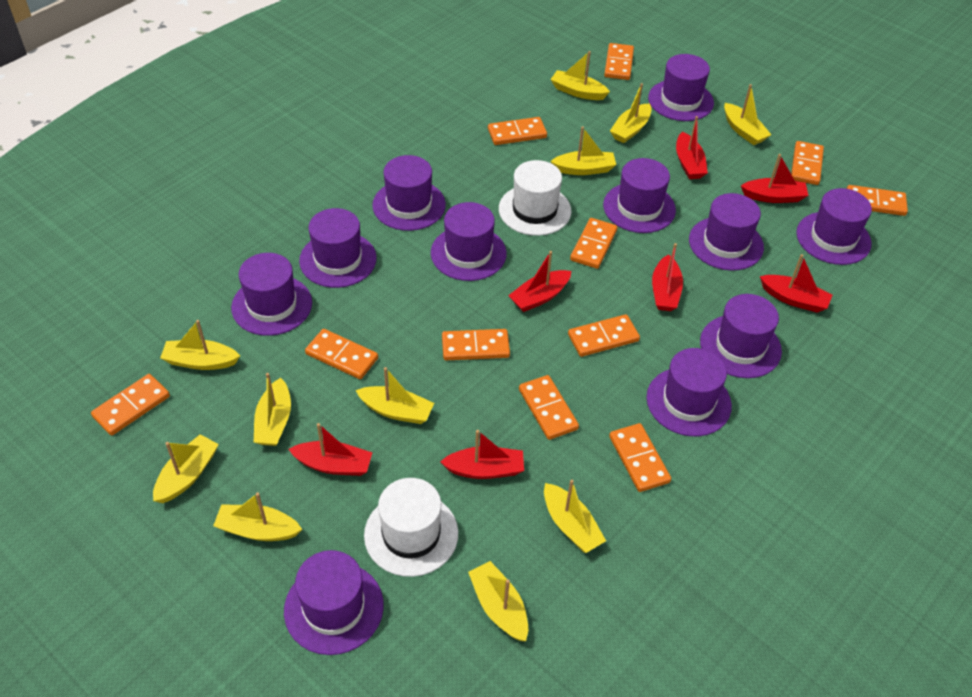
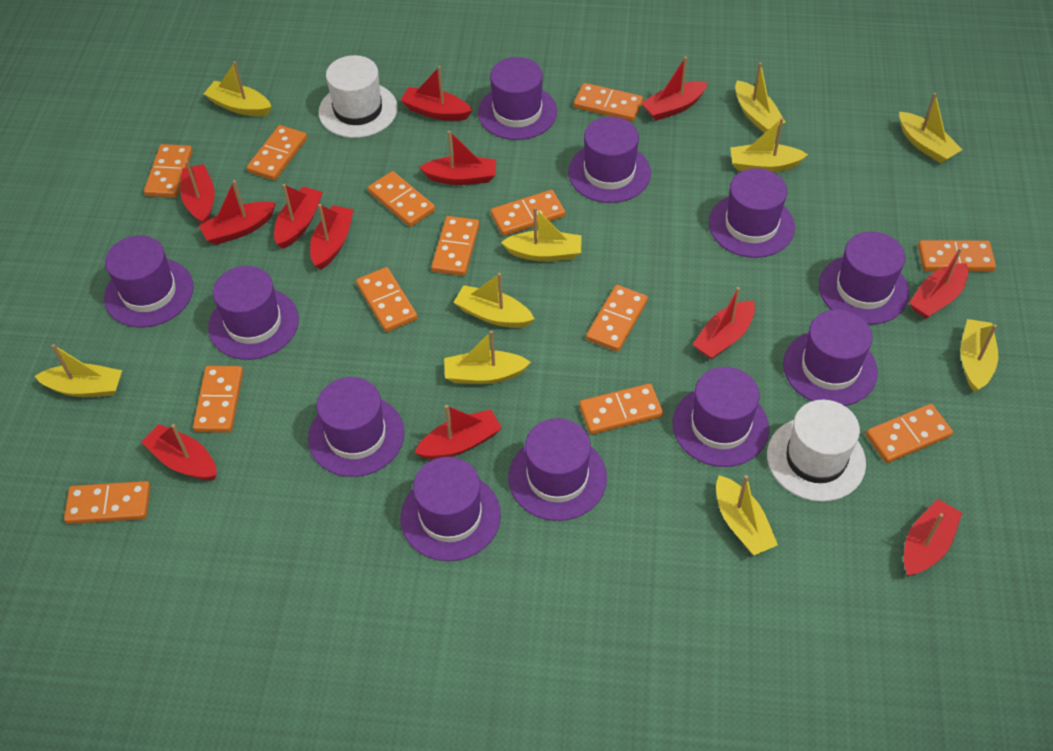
orange domino: [91,374,170,436] [305,329,378,379] [442,329,510,360] [488,117,547,145] [519,375,579,440] [568,314,640,357] [570,218,618,269] [604,43,634,80] [609,423,671,492] [791,141,824,185] [847,185,908,216] = 11 -> [64,481,151,524] [144,144,193,198] [193,366,243,433] [247,125,307,181] [356,267,418,332] [368,171,435,227] [431,216,479,276] [490,190,565,236] [574,83,643,121] [579,383,663,435] [586,285,648,352] [866,404,953,463] [918,240,996,271] = 13
red boat: [288,423,373,476] [440,430,524,479] [508,251,571,312] [652,243,683,311] [676,116,708,179] [741,154,809,203] [760,254,833,313] = 7 -> [141,424,217,480] [181,161,215,224] [199,180,276,245] [274,184,323,249] [310,204,354,270] [400,66,472,121] [414,405,502,460] [419,131,496,185] [642,57,708,121] [692,287,755,360] [904,499,962,576] [909,247,968,319] = 12
yellow boat: [153,434,219,503] [160,320,240,370] [213,493,302,541] [254,373,291,446] [355,367,434,424] [468,561,528,641] [544,480,606,553] [550,51,610,100] [550,126,616,175] [610,83,652,143] [724,84,771,145] = 11 -> [35,344,122,397] [204,61,272,116] [444,330,531,384] [453,273,535,328] [501,207,582,261] [716,475,778,555] [730,118,808,172] [735,62,786,133] [899,93,963,163] [960,319,999,392] = 10

